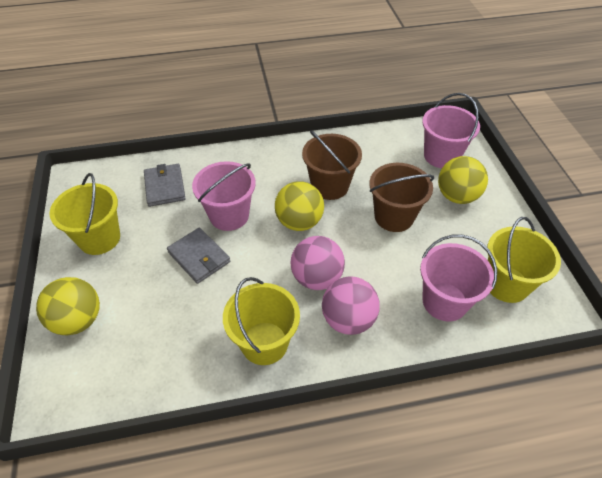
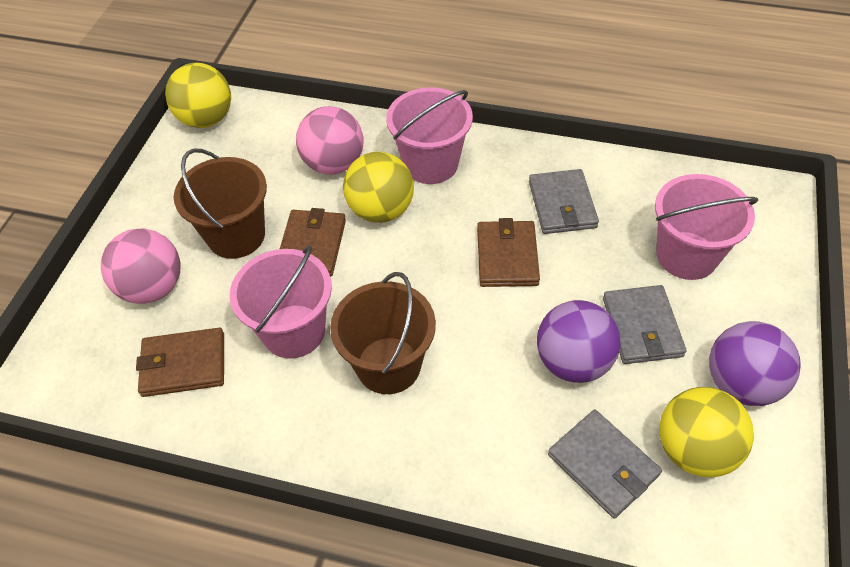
brown wallet: none = 0 -> [136,328,224,397] [280,208,346,277] [477,218,540,287] = 3
grey wallet: [144,164,186,207] [167,228,230,284] = 2 -> [529,169,599,234] [548,409,662,518] [603,285,686,364] = 3
purple ball: none = 0 -> [537,300,621,383] [709,321,801,406] = 2
yellow bucket: [50,173,120,255] [223,277,300,365] [487,217,561,303] = 3 -> none = 0

